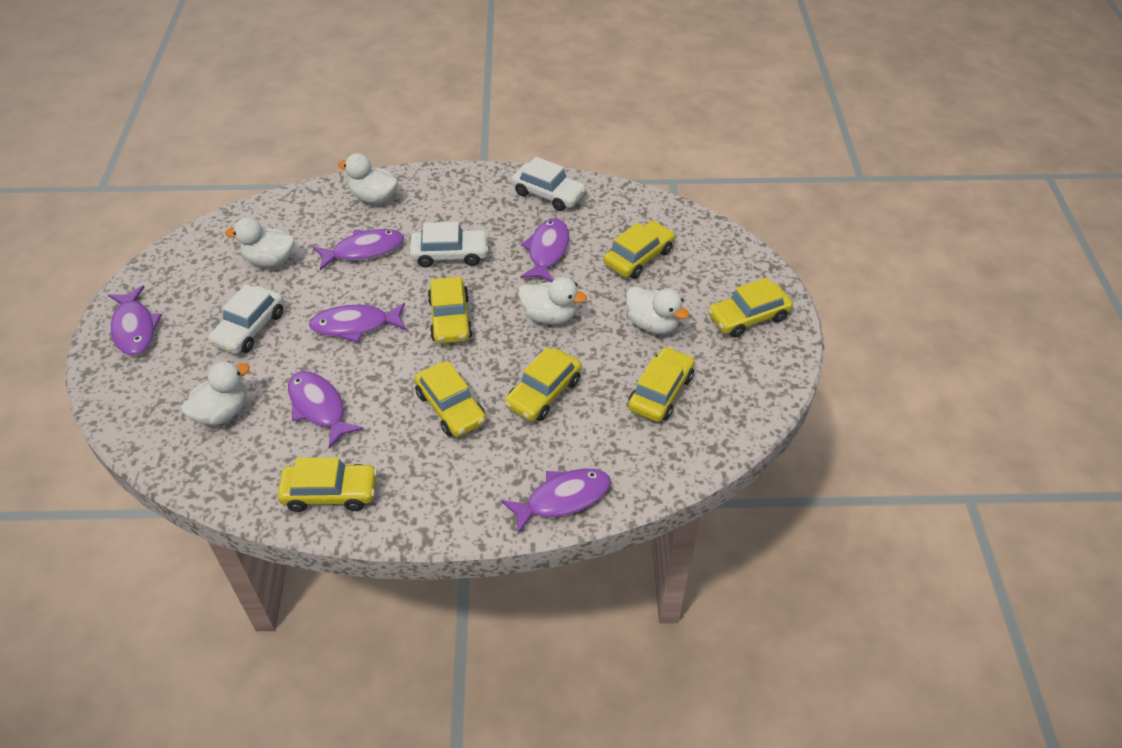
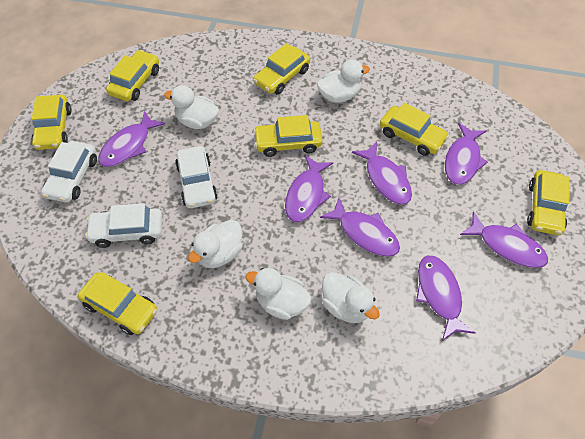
purple fish: [108,286,162,355] [288,371,364,449] [309,303,406,343] [313,229,404,270] [501,468,611,534] [520,218,569,282] = 6 -> [98,111,165,167] [285,155,333,222] [320,198,400,257] [352,142,412,205] [416,255,475,341] [445,123,488,185] [460,211,548,268] = 7

